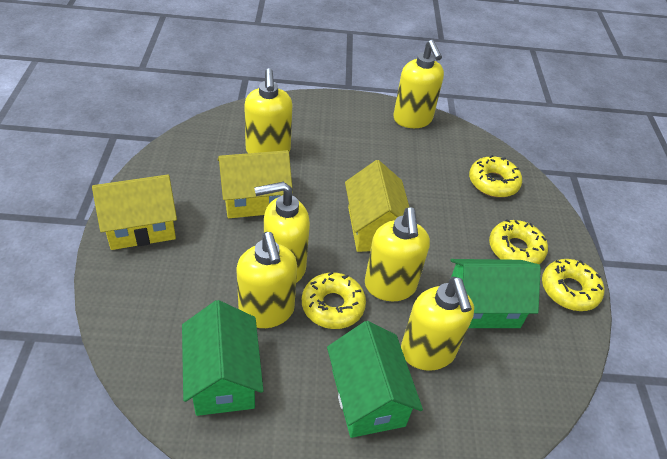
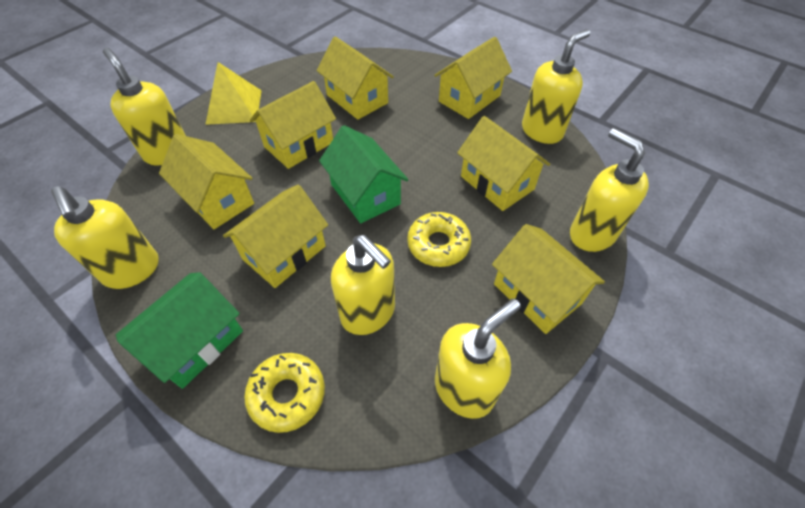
green house: [182,300,263,416] [327,321,423,438] [450,259,541,328] = 3 -> [116,272,243,389] [319,125,409,223] = 2
yellow donut: [302,272,366,329] [469,155,522,197] [489,219,548,264] [542,259,604,311] = 4 -> [244,353,325,433] [407,212,471,267] = 2
yellow house: [92,175,177,250] [218,150,293,218] [345,160,409,252] = 3 -> [159,134,254,229] [223,185,328,288] [250,81,336,169] [317,37,394,120] [434,37,512,119] [457,116,550,211] [492,224,605,334] = 7
yellow pyramid: none = 0 -> [205,62,262,125] = 1

